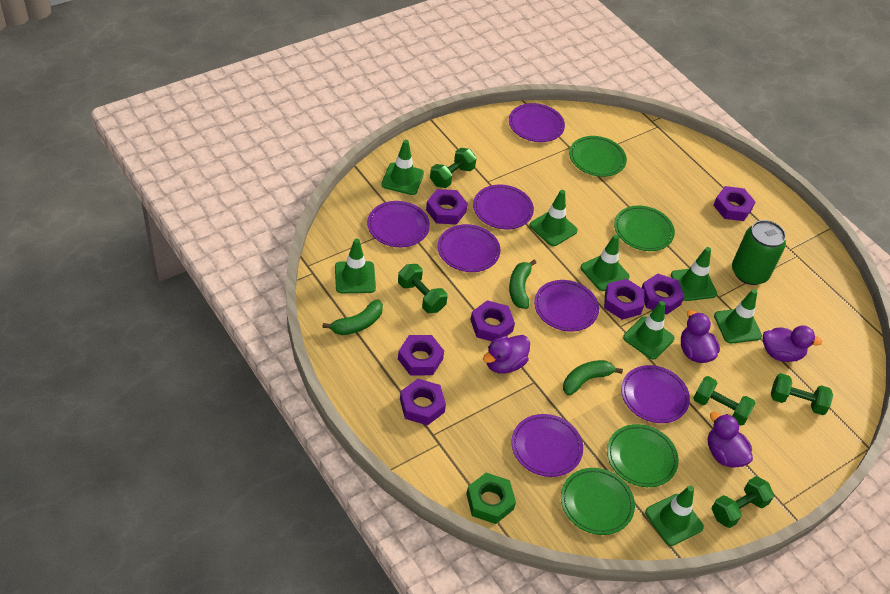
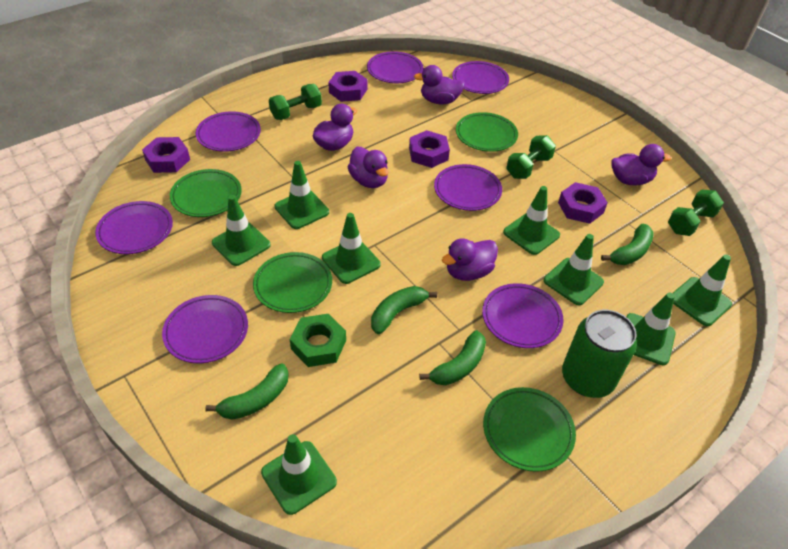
green banana: [322,299,383,335] [509,260,536,309] [563,360,623,395] = 3 -> [205,363,289,420] [371,286,437,334] [419,330,486,385] [601,224,654,265] = 4
green dumbbell: [398,264,448,313] [430,148,477,188] [694,376,756,425] [712,476,774,528] [771,373,833,415] = 5 -> [269,84,322,120] [506,135,556,179] [668,189,724,236] = 3
purple duck: [483,335,530,374] [681,310,720,363] [708,412,753,467] [763,325,822,362] = 4 -> [313,104,357,151] [348,147,388,188] [414,65,465,104] [442,239,498,281] [611,144,671,185] = 5
purple nut: [398,335,444,375] [400,379,446,425] [426,189,468,225] [471,300,515,341] [604,279,645,320] [641,273,684,315] [713,186,756,221] = 7 -> [142,137,190,173] [328,71,367,102] [409,130,450,168] [558,182,608,224] = 4

